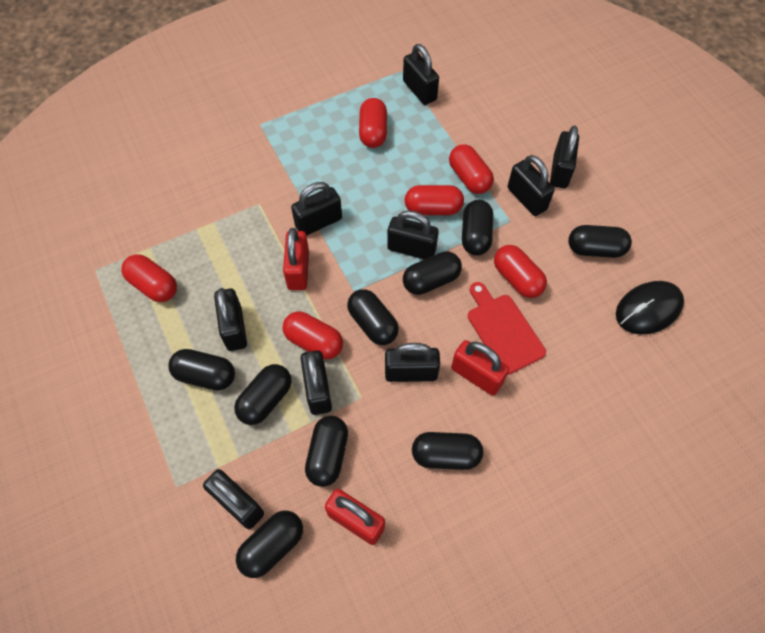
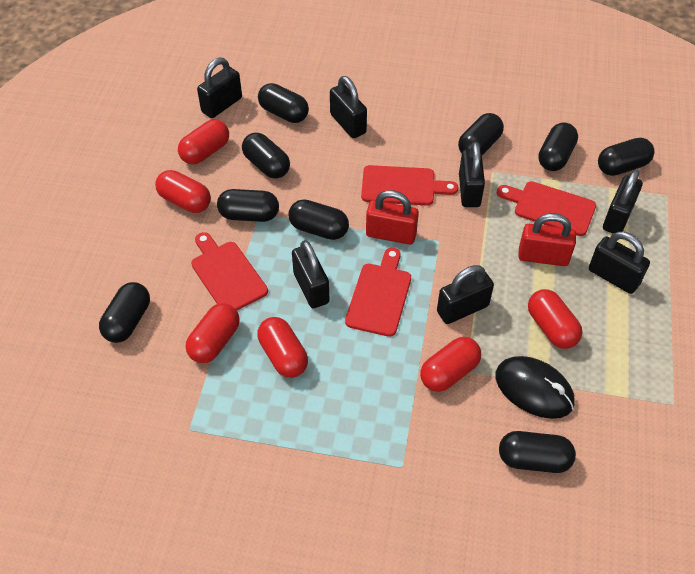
black padlock: [203,469,264,529] [214,288,247,351] [291,182,342,236] [301,350,332,415] [385,343,440,382] [387,211,439,259] [403,44,439,105] [508,155,554,216] [550,126,579,188] = 9 -> [197,58,242,118] [292,240,330,308] [330,76,367,138] [437,265,494,324] [459,142,485,207] [589,232,650,294] [603,169,643,233] = 7
red cutting board: [468,282,546,375] = 1 -> [191,232,268,310] [345,248,411,337] [361,165,458,206] [497,181,596,236] = 4
red padlock: [283,228,309,290] [325,489,385,545] [451,340,509,396] = 3 -> [366,190,419,245] [518,213,576,266] = 2

